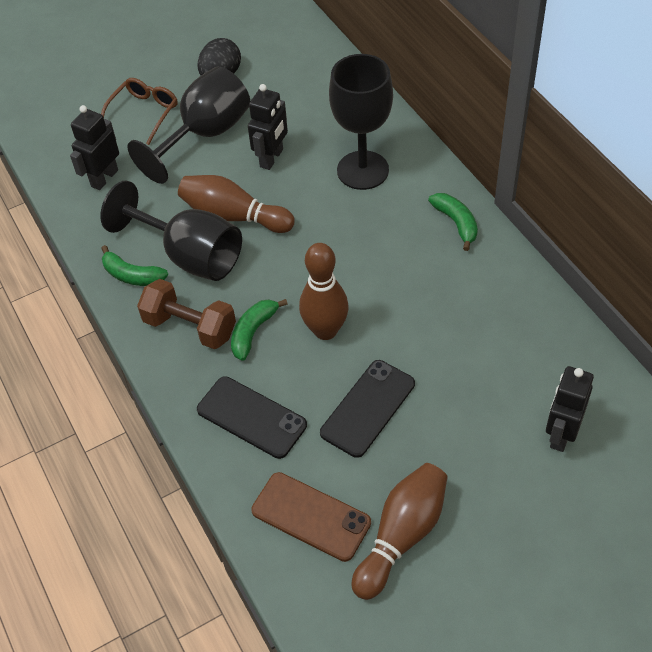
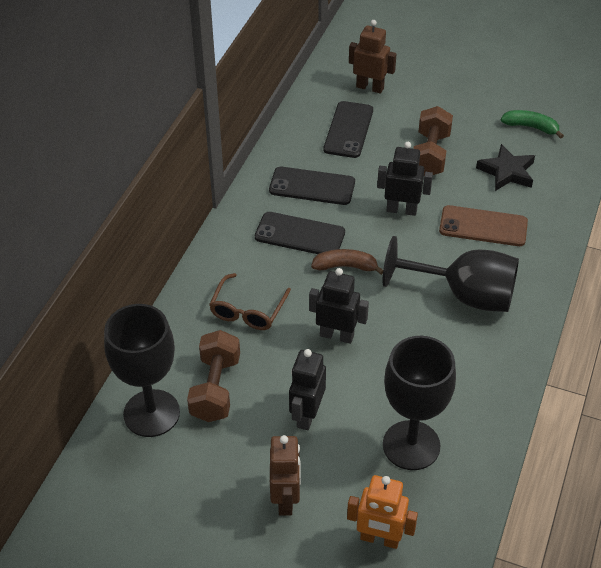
black egg: [197,38,241,75] = 1 -> none = 0
black phone: [197,376,307,459] [320,360,415,458] = 2 -> [255,212,345,254] [269,167,355,205] [323,101,373,158] = 3
black star: none = 0 -> [476,144,535,191] = 1
brown banana: none = 0 -> [311,249,383,275] = 1
brown bowling pin: [178,175,295,233] [299,243,349,340] [352,463,448,600] = 3 -> none = 0
brown dumbbell: [137,279,236,349] = 1 -> [187,330,240,422] [413,106,453,175] = 2
brown robot: none = 0 -> [270,435,301,516] [349,20,397,94] = 2
green banana: [101,245,168,286] [231,299,288,361] [428,193,478,251] = 3 -> [501,110,564,139] = 1
orange robot: none = 0 -> [347,475,418,549] = 1

